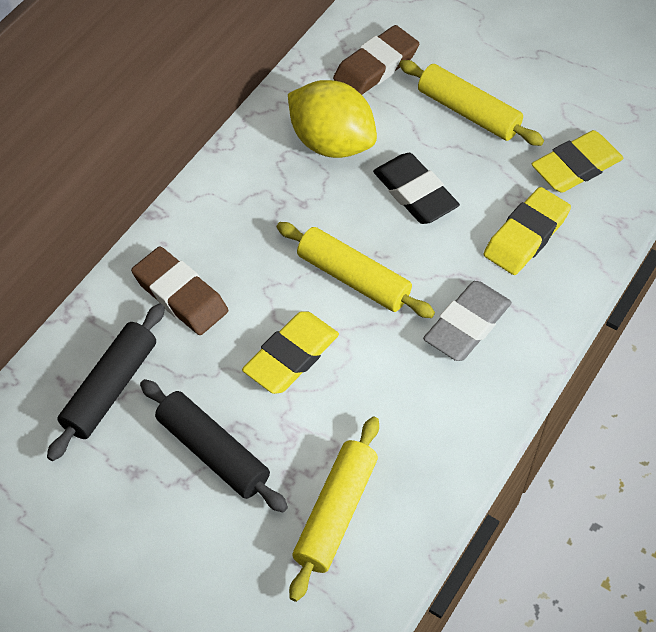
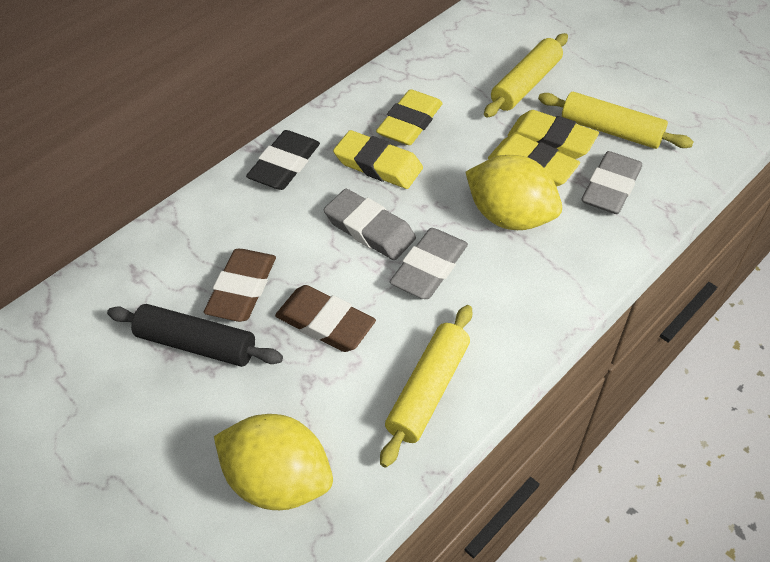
black rolling pin: [47,304,165,461] [140,379,288,512] = 2 -> [107,304,283,367] = 1
grey eraser: [423,281,512,361] = 1 -> [324,189,416,260] [389,228,468,299] [581,151,642,214] = 3
yellow eraser: [242,311,339,394] [484,187,571,275] [532,130,623,193] = 3 -> [333,130,423,189] [376,89,443,145] [488,134,580,187] [508,110,599,159] = 4
yellow lemon: [288,80,377,158] = 1 -> [214,414,333,510] [466,155,562,230] = 2

